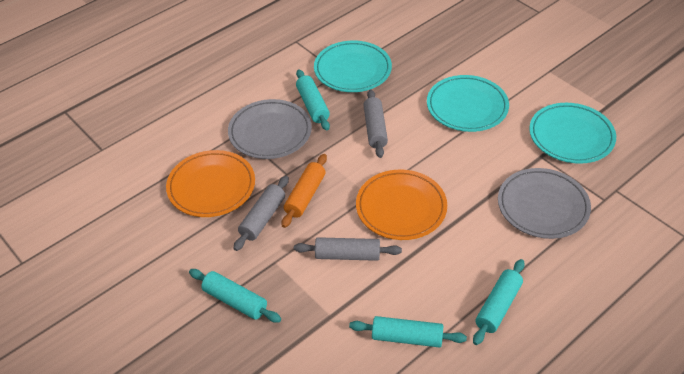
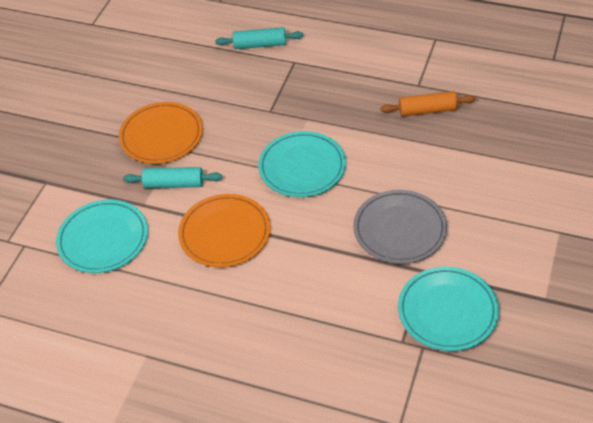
grey plate: [228,99,312,159] [498,168,591,239] = 2 -> [353,190,447,264] = 1
grey rolling pin: [233,176,289,251] [294,237,402,261] [363,89,388,158] = 3 -> none = 0
turquoise rolling pin: [189,269,281,323] [296,69,330,131] [349,316,467,348] [473,259,525,345] = 4 -> [123,167,222,188] [215,27,303,49] = 2

